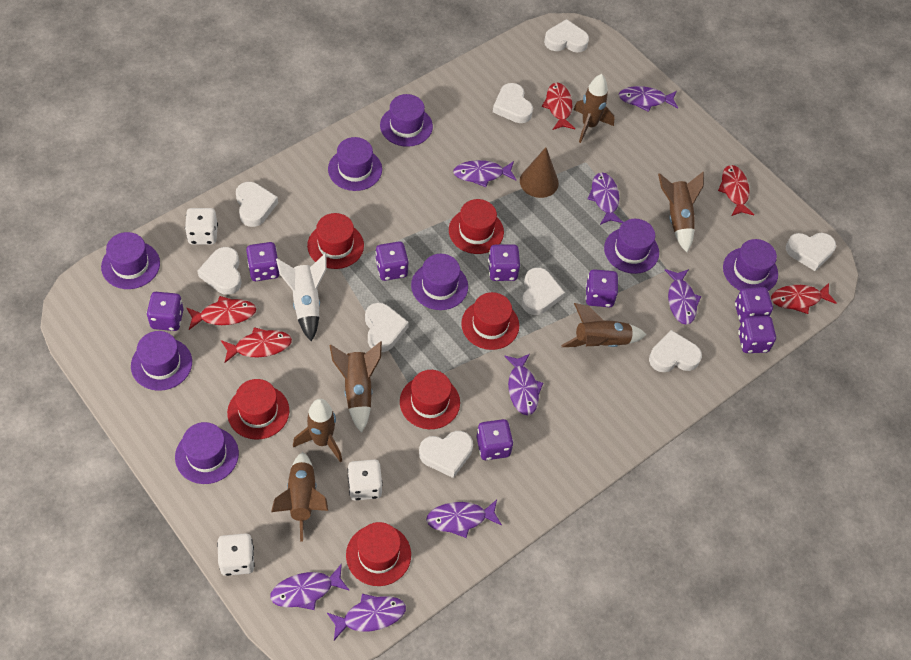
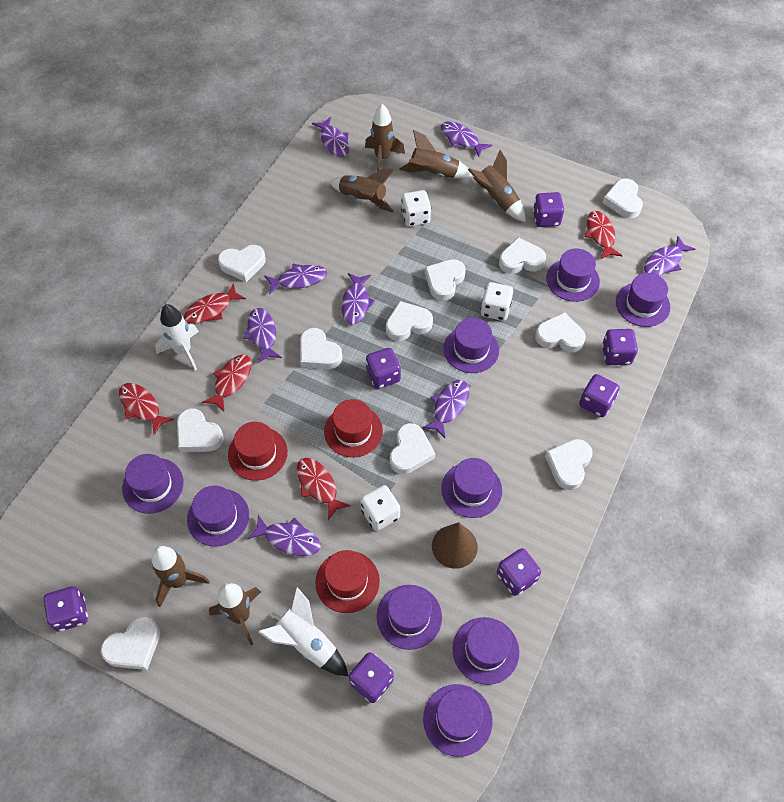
purple dice: [147,292,184,331] [246,242,279,281] [375,241,409,281] [477,419,513,460] [488,244,520,281] [586,269,618,307] [735,287,773,324] [738,316,776,353] = 8 -> [44,586,88,632] [349,652,394,703] [366,348,401,389] [497,548,541,596] [533,192,564,227] [579,374,620,417] [602,329,638,365] = 7
purple hat: [101,232,160,289] [131,331,192,391] [175,422,239,484] [328,137,382,191] [380,94,433,147] [411,254,468,310] [604,219,659,274] [723,239,778,291] = 8 -> [122,454,184,514] [187,485,249,547] [377,585,442,650] [423,684,493,757] [441,458,502,518] [443,318,499,373] [452,617,519,685] [546,248,600,302] [616,273,670,327] = 9
red hat: [227,379,289,440] [307,213,364,269] [346,522,411,586] [400,370,460,429] [449,199,504,254] [461,292,519,350] = 6 -> [228,422,288,481] [315,550,380,613] [324,399,383,457] = 3
white heart: [197,247,242,295] [236,182,278,227] [365,303,409,352] [419,431,473,478] [493,83,533,123] [522,268,565,315] [544,19,589,52] [649,330,702,372] [786,233,836,271] = 9 -> [101,617,160,670] [177,408,224,452] [218,245,266,282] [300,328,343,369] [386,301,433,341] [390,423,435,474] [425,259,466,301] [499,237,546,274] [535,312,586,352] [545,439,593,490] [602,178,643,218] = 11
white rocket: [276,254,326,342] = 1 -> [155,304,199,370] [259,587,348,676] = 2

